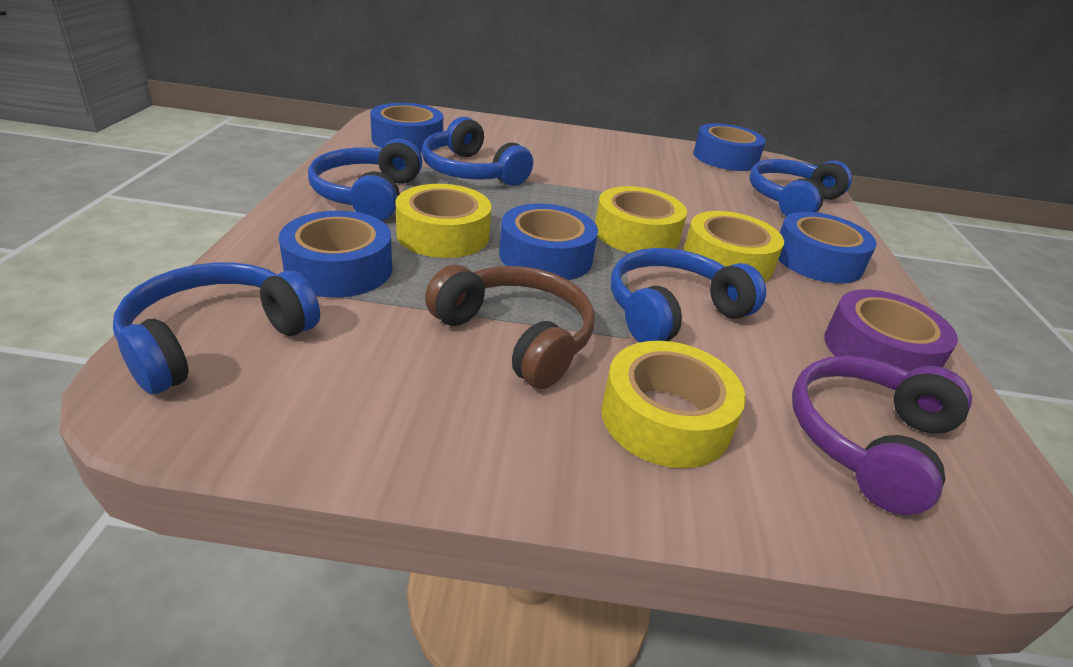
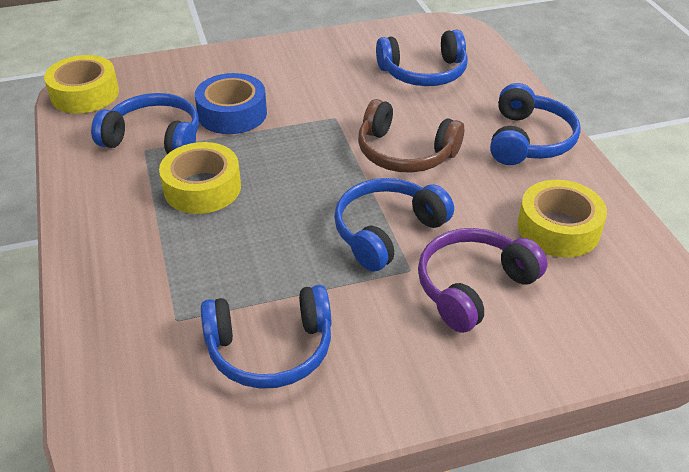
blue tape: [279,211,392,298] [370,103,443,153] [499,204,598,280] [693,123,766,171] [778,212,877,284] = 5 -> [195,73,267,134] = 1
purple tape: [824,290,958,372] = 1 -> none = 0
yellow tape: [395,184,491,258] [595,186,687,253] [601,341,746,468] [684,211,784,282] = 4 -> [44,55,119,113] [159,142,241,214] [518,180,607,257] = 3

